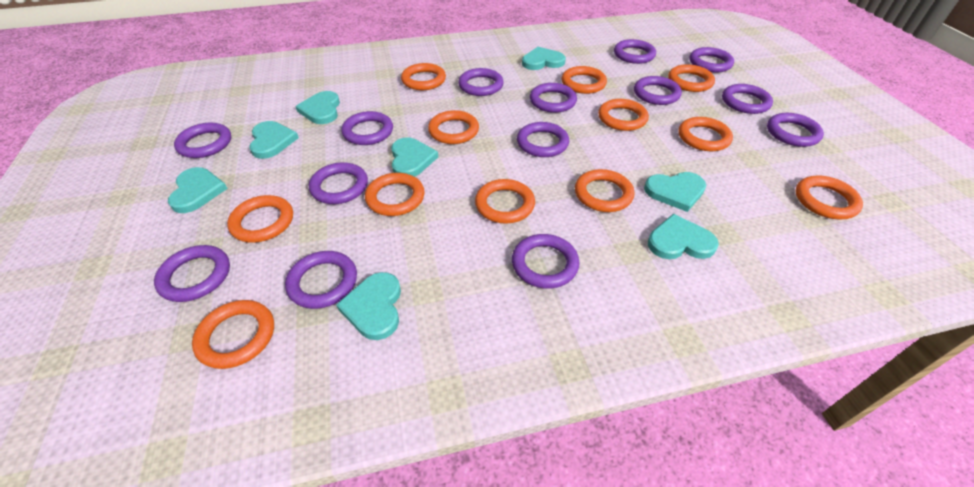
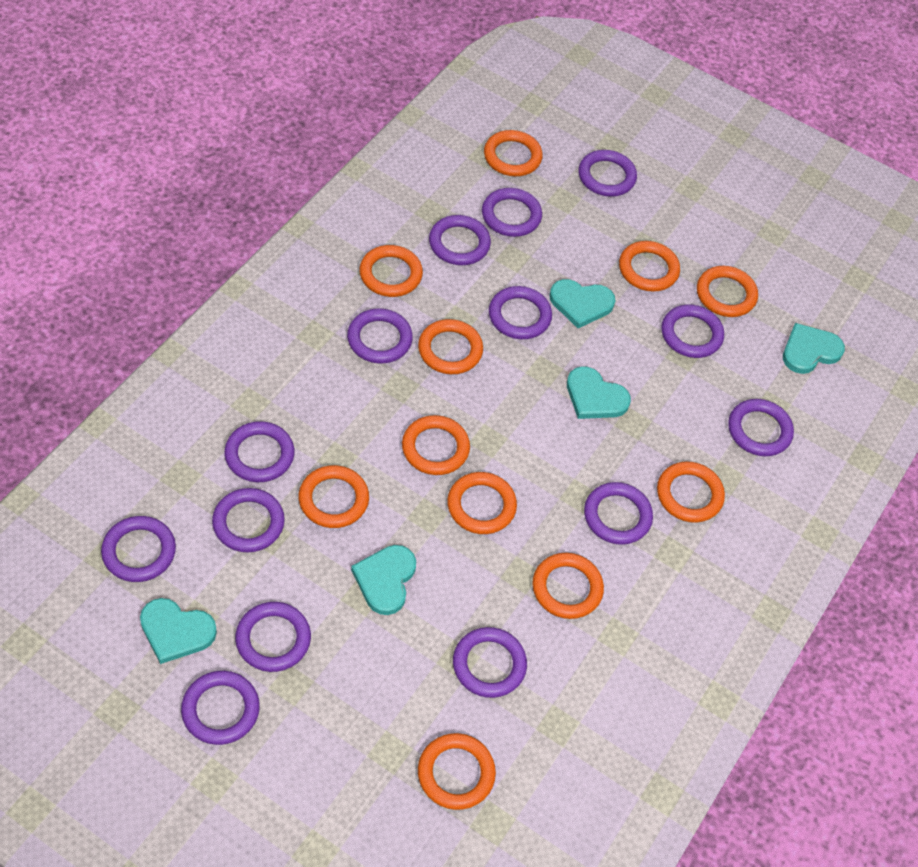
orange ring: [192,300,274,369] [227,195,293,243] [365,173,425,216] [401,63,446,90] [428,110,479,144] [475,179,535,224] [562,66,607,94] [575,169,634,212] [598,99,649,131] [668,64,715,92] [678,117,733,151] [795,175,863,219] = 12 -> [299,465,369,528] [359,245,423,297] [402,415,470,475] [418,319,483,374] [418,733,496,810] [447,472,517,534] [484,130,543,176] [532,553,604,619] [619,241,680,292] [657,462,725,523] [697,266,758,317] = 11
turquoise heart: [168,167,228,213] [249,121,299,159] [295,91,340,124] [336,272,401,340] [391,137,438,177] [522,47,566,70] [644,172,706,212] [648,214,719,259] = 8 -> [140,598,217,664] [351,545,416,615] [550,279,615,328] [567,366,631,419] [783,323,845,374] = 5

